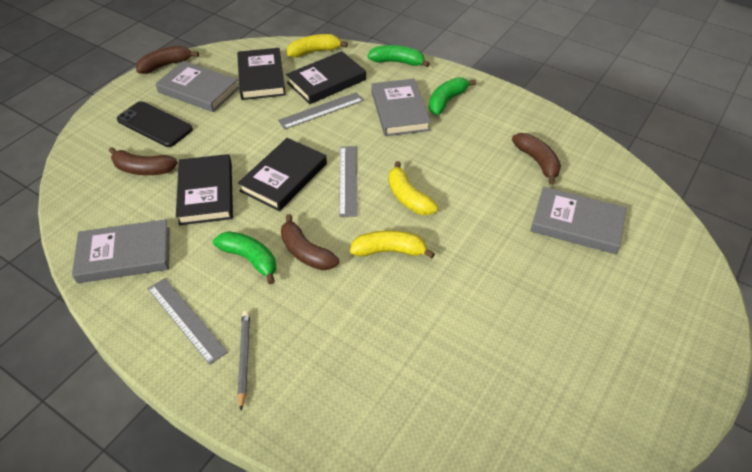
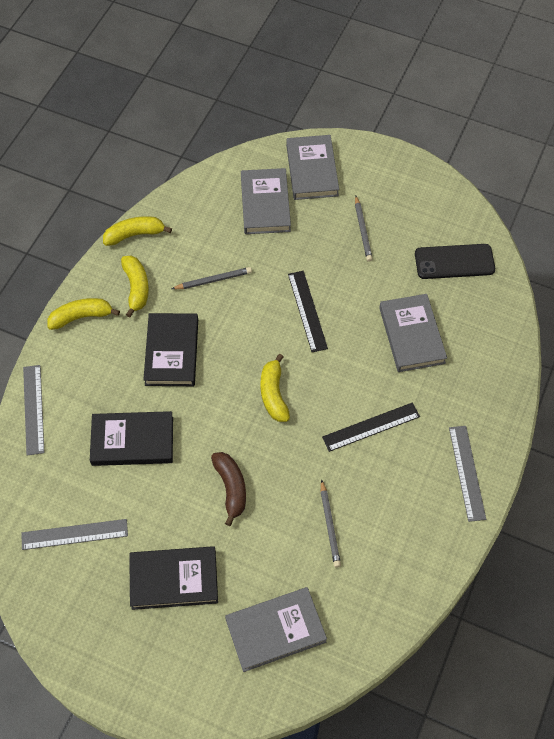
black book: [176,154,233,225] [237,48,286,100] [238,138,327,211] [286,51,366,104] = 4 -> [90,411,173,466] [129,546,218,610] [143,313,198,386] = 3
black ruler: none = 0 -> [288,271,328,352] [322,402,420,452] = 2
brown banana: [109,147,178,175] [136,46,199,74] [281,214,339,271] [512,133,561,185] = 4 -> [211,452,246,526] = 1
green banana: [213,231,276,284] [367,45,430,67] [429,77,476,115] = 3 -> none = 0
grey pencil: [237,311,250,410] = 1 -> [172,267,252,289] [321,479,341,568] [355,196,372,262] = 3
yellow banana: [287,34,348,58] [350,230,435,258] [388,161,438,215] = 3 -> [47,298,120,330] [103,216,172,246] [121,256,149,317] [261,354,290,422] = 4

